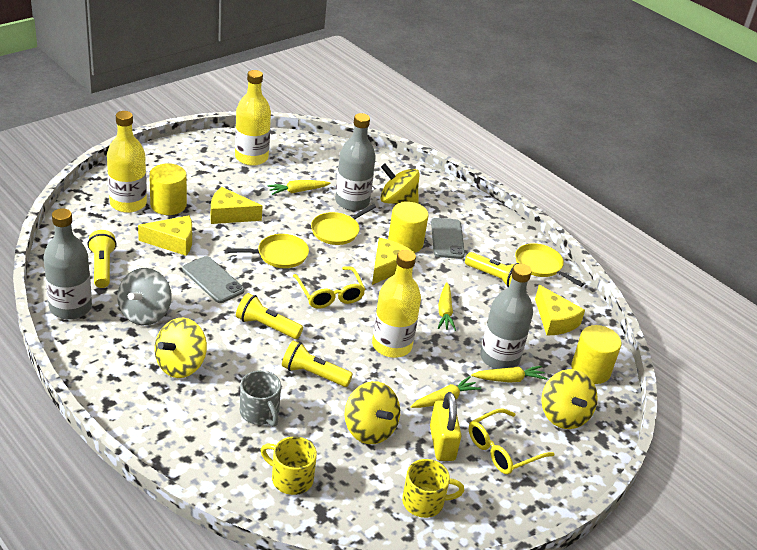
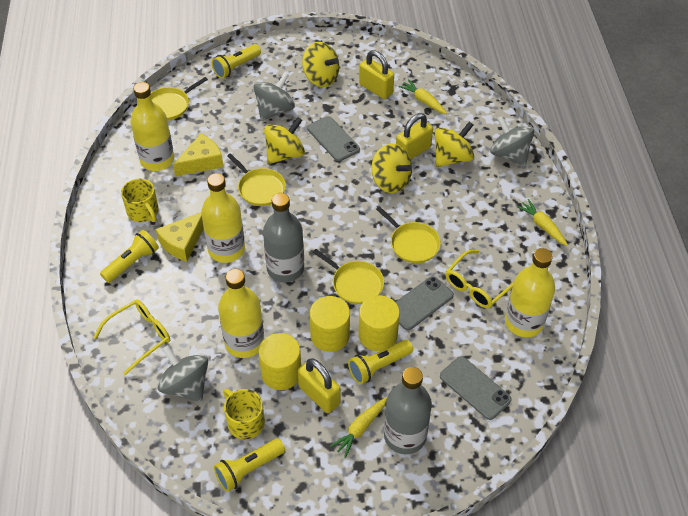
grey bottle: [43,208,92,319] [335,113,376,211] [480,264,533,369] = 3 -> [263,193,304,282] [384,367,432,454] = 2
grey mug: [240,370,281,426] = 1 -> none = 0
grey phone: [182,256,245,303] [431,218,465,259] = 2 -> [307,116,360,161] [395,276,454,330] [440,356,512,420] = 3
grey spinning top: [117,268,172,325] = 1 -> [157,345,208,403] [254,72,295,121] [490,116,534,166] = 3
yellow bottle: [107,111,147,213] [235,70,271,166] [372,250,421,358] = 3 -> [130,82,174,171] [201,173,245,263] [218,269,264,358] [505,248,555,337] = 4
yellow carrot: [267,180,330,195] [410,376,481,408] [438,282,456,331] [471,366,547,383] = 4 -> [330,397,387,458] [399,79,447,114] [516,199,568,246] = 3
yellow cheese: [138,215,192,256] [211,187,262,224] [372,238,415,285] [535,285,585,335] = 4 -> [156,212,204,262] [173,134,223,177] = 2
yellow padlock: [430,392,461,461] = 1 -> [298,358,341,413] [359,50,394,99] [396,113,433,159] = 3
yellow pan: [227,234,309,268] [311,204,376,245] [515,243,584,287] = 3 -> [150,77,208,121] [227,153,286,206] [313,249,384,304] [376,206,441,263] = 4

